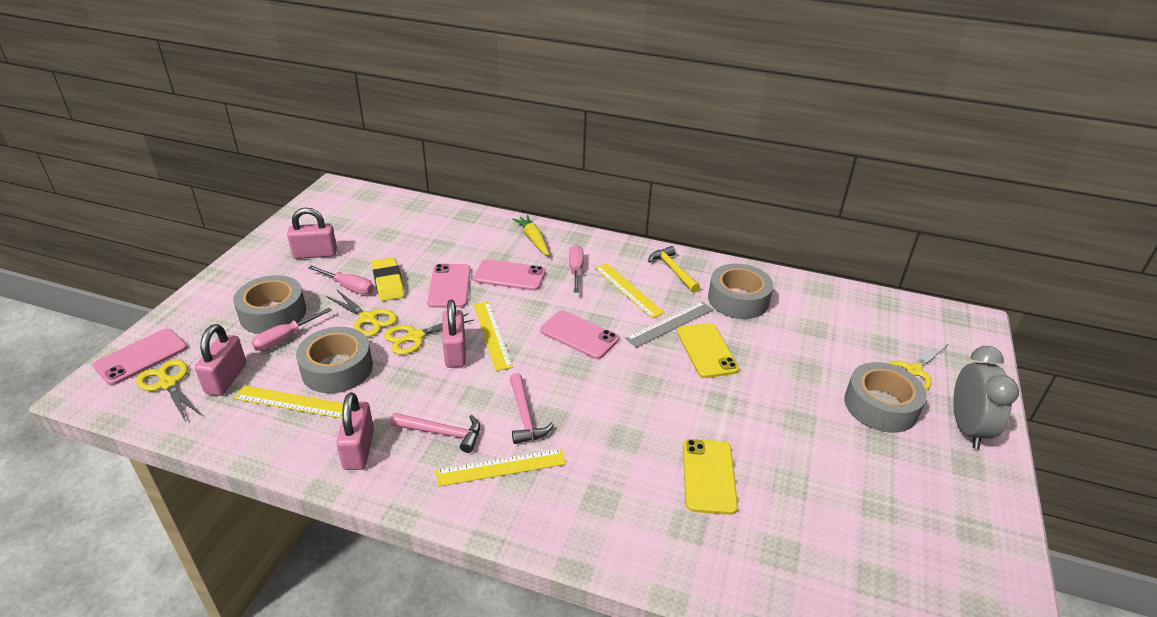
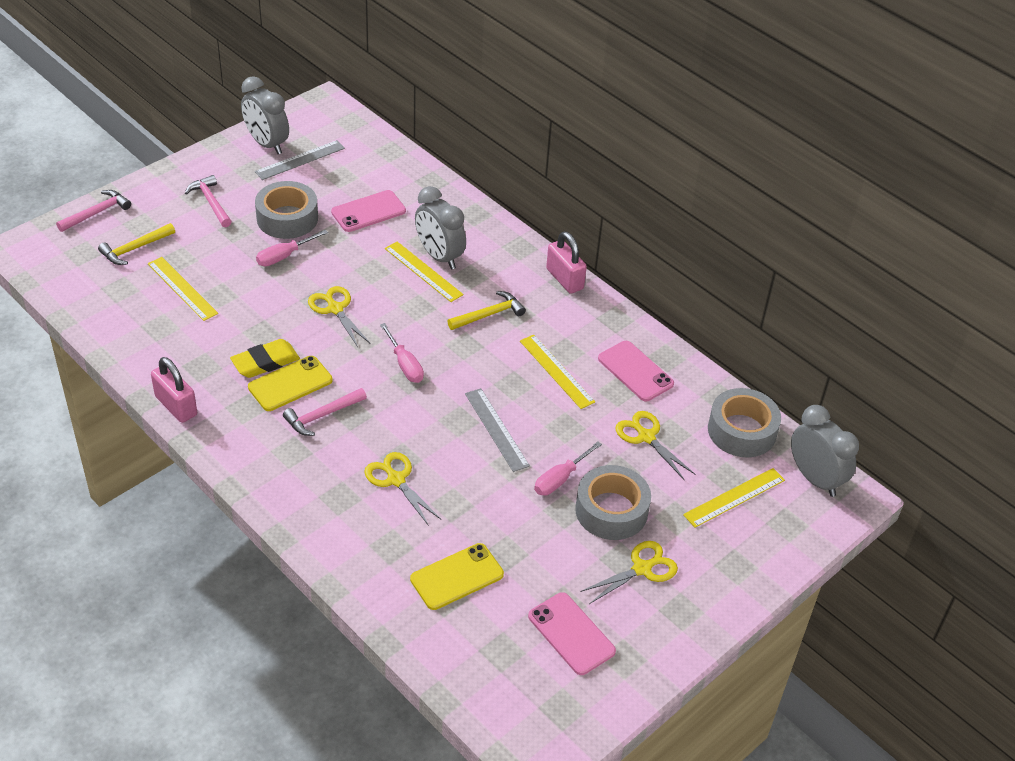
grey clock: [953,346,1019,449] = 1 -> [241,76,289,154] [415,186,466,269] [791,405,859,497] = 3
grey ruler: [625,302,713,348] = 1 -> [255,140,345,180] [465,388,530,472] = 2
grey tape: [233,275,306,334] [296,327,373,393] [708,264,773,319] [844,362,927,433] = 4 -> [255,181,318,239] [575,465,651,540] [708,388,781,457] = 3
pink hammer: [390,413,480,453] [510,373,554,444] = 2 -> [56,190,131,232] [185,175,232,227] [283,388,367,436] = 3
pink padlock: [195,324,246,396] [287,207,337,259] [336,392,374,470] [443,300,466,368] = 4 -> [151,357,197,423] [546,232,587,294] = 2
pink phone: [93,329,187,385] [427,264,471,308] [474,259,546,291] [540,310,619,359] = 4 -> [331,190,406,232] [528,592,616,675] [598,341,674,401] = 3
yellow carrot: [512,215,549,256] = 1 -> none = 0
yellow hammer: [648,246,700,293] = 1 -> [98,223,175,265] [448,291,526,330] = 2

